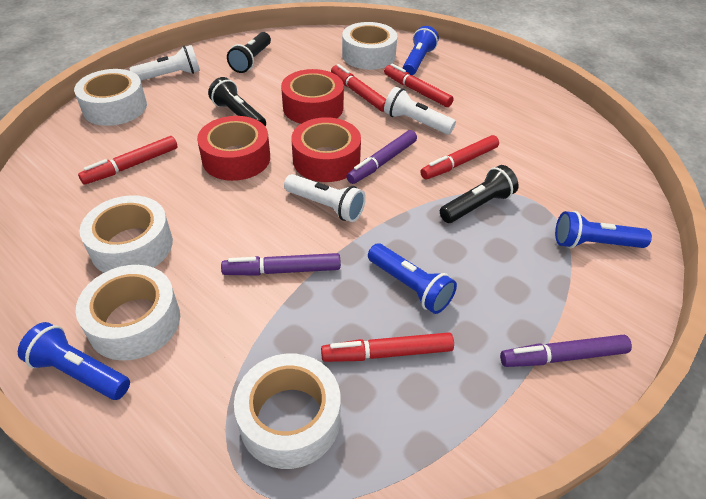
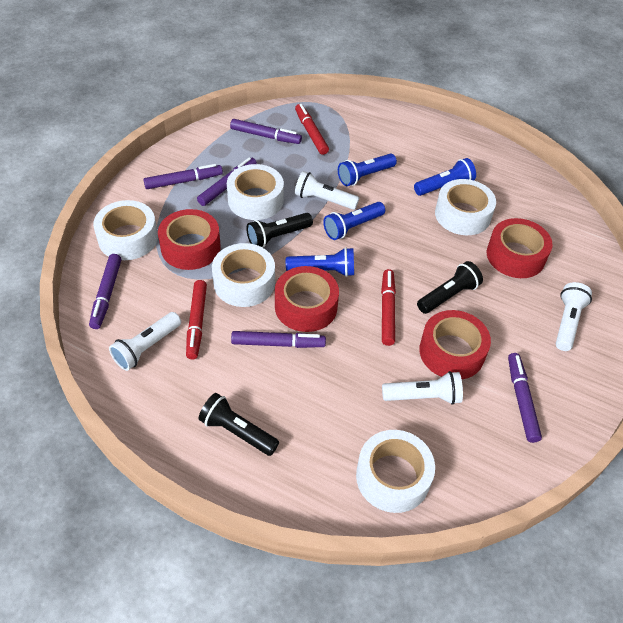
purple marker: [221,253,341,276] [346,130,417,184] [500,335,632,367] = 3 -> [89,254,121,329] [143,164,223,189] [197,157,257,206] [230,119,302,144] [231,331,326,348] [508,353,542,443] = 6
red marker: [78,136,178,184] [321,332,454,362] [331,64,386,112] [384,64,454,107] [420,135,499,179] = 5 -> [186,280,207,360] [295,104,329,155] [381,269,396,346] = 3
red tape: [197,116,270,181] [281,69,344,124] [291,117,361,182] = 3 -> [158,209,221,270] [275,266,339,332] [419,310,491,379] [487,218,553,278] = 4
white flashlight: [129,45,200,80] [284,174,366,222] [384,87,456,134] = 3 -> [109,312,181,371] [295,171,359,210] [382,371,463,405] [556,282,592,351] = 4

